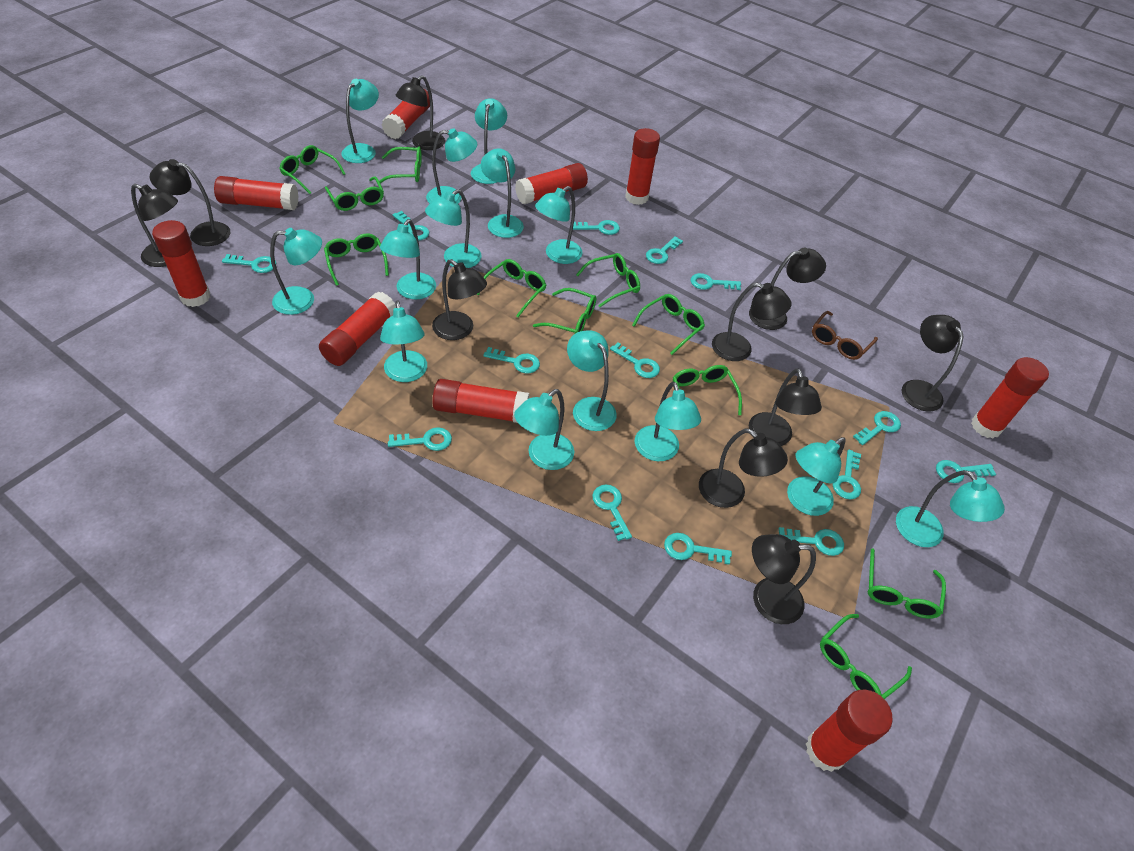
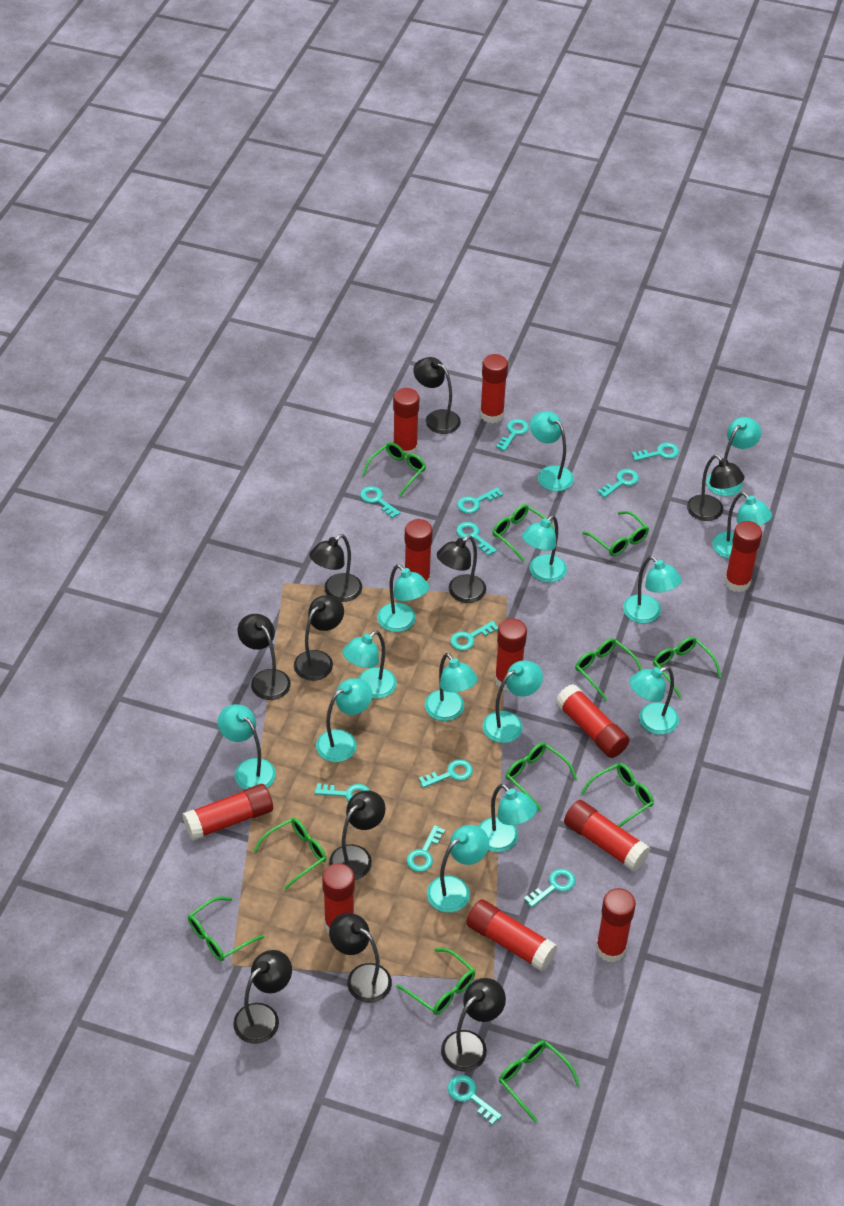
brown glasses: [812,311,878,360] = 1 -> none = 0
red glue stick: [152,220,210,307] [214,176,299,210] [319,291,396,366] [381,88,430,139] [432,379,530,423] [515,163,588,204] [625,128,660,205] [806,690,893,772] [971,357,1049,438] = 9 -> [183,784,273,841] [322,863,355,933] [393,388,419,458] [405,519,433,584] [466,899,558,971] [480,354,508,423] [495,618,527,691] [555,684,629,758] [564,800,650,872] [596,888,636,962] [724,521,762,592] = 11
turquoise key: [222,254,276,273] [388,427,452,451] [392,211,429,240] [483,347,540,373] [573,220,620,235] [592,485,632,541] [610,342,660,378] [646,236,683,264] [664,533,732,565] [690,273,741,290] [779,527,844,556] [833,449,861,499] [853,411,901,445] [936,460,996,483] = 14 -> [315,783,370,801] [360,486,400,518] [407,825,445,872] [419,759,473,788] [448,1075,502,1125] [450,621,498,651] [456,522,497,556] [457,487,503,513] [496,419,529,451] [524,869,575,908] [597,469,639,498] [632,443,679,461] = 12

